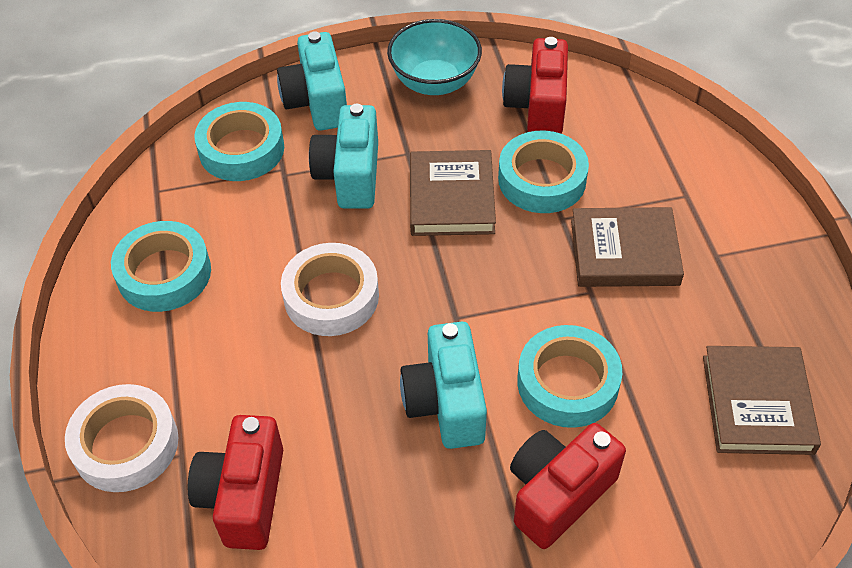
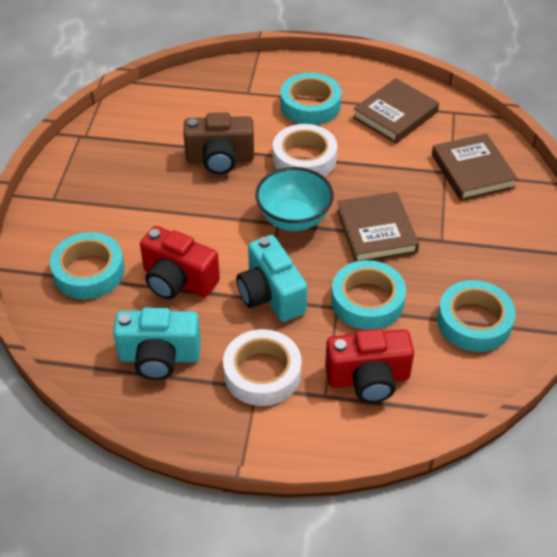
brown camera: none = 0 -> [184,112,254,174] = 1
red camera: [188,415,283,550] [502,37,568,134] [510,423,626,549] = 3 -> [140,226,220,299] [325,329,414,403] = 2
turquoise camera: [277,31,347,131] [309,104,378,209] [400,322,487,449] = 3 -> [113,308,201,380] [236,235,307,322] = 2

